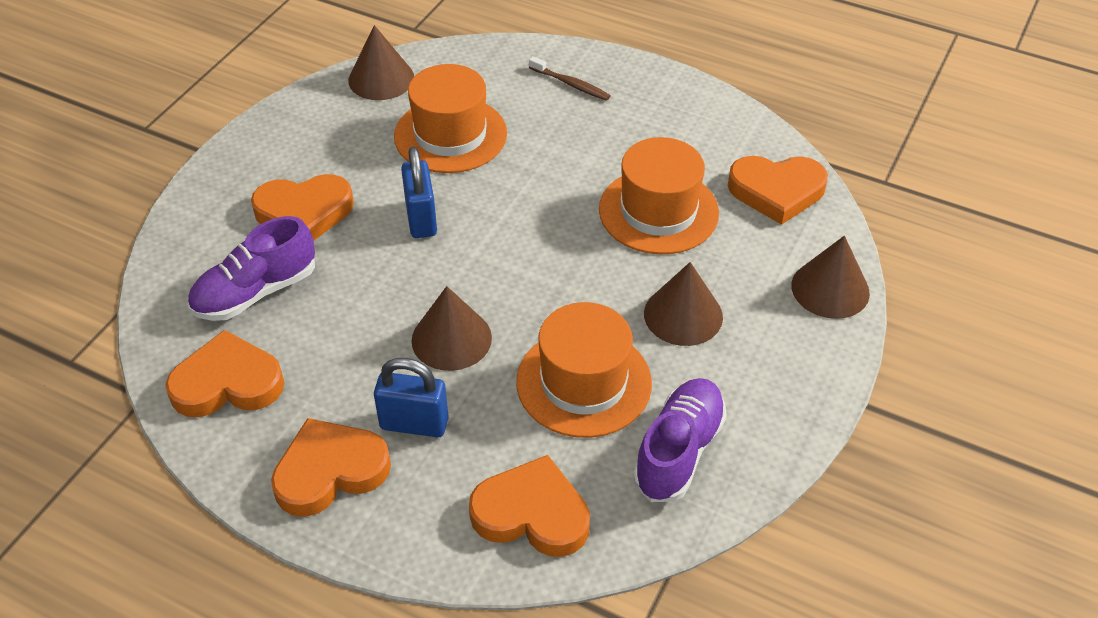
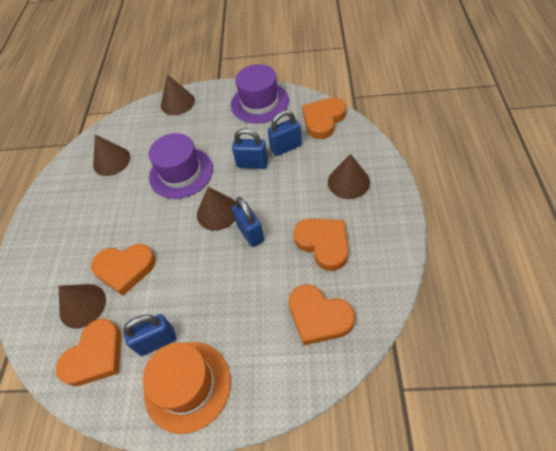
blue padlock: [374,358,449,437] [401,146,437,238] = 2 -> [123,314,176,356] [232,128,268,169] [232,197,264,247] [268,110,302,156] = 4
brown cone: [348,25,414,100] [411,286,492,371] [644,262,723,346] [791,236,870,319] = 4 -> [59,284,106,328] [93,134,131,176] [161,74,195,115] [197,187,236,231] [328,154,370,199] = 5
brown toothbrush: [529,56,611,101] = 1 -> none = 0
orange hat: [394,64,507,173] [516,302,652,438] [599,137,719,255] = 3 -> [143,342,231,434] = 1
purple hat: none = 0 -> [149,133,213,199] [231,64,289,123] = 2
purple shoe: [188,216,315,321] [633,378,727,502] = 2 -> none = 0

